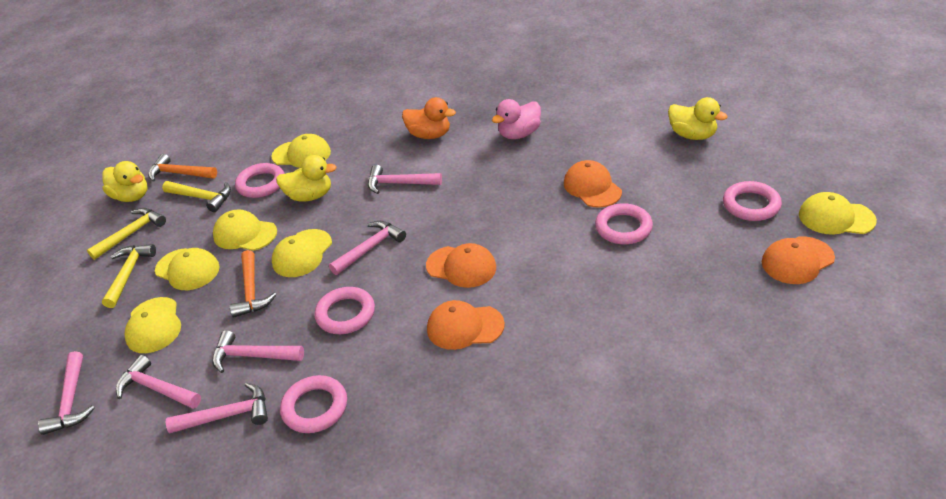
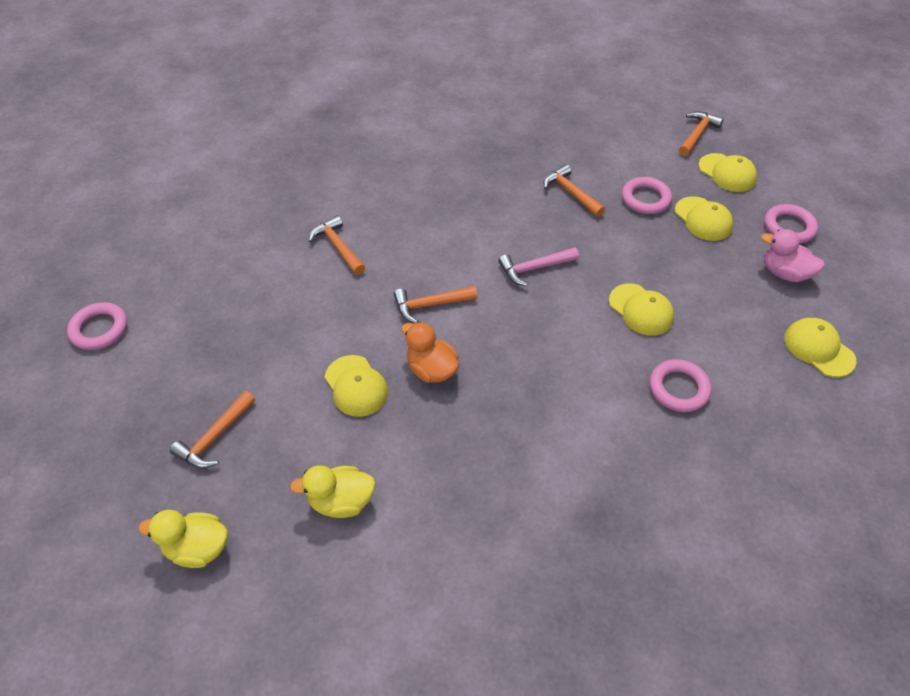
orange cap: [426,243,496,288] [427,300,505,350] [564,160,622,208] [762,236,835,284] = 4 -> none = 0
orange hammer: [148,154,217,182] [230,250,276,318] = 2 -> [170,391,255,468] [309,216,365,275] [394,286,478,323] [544,164,605,217] [679,111,724,156] = 5
pink hammer: [38,351,95,435] [116,355,201,409] [166,382,268,433] [212,330,304,373] [329,221,406,275] [368,165,442,194] = 6 -> [498,247,579,286] = 1
pink ring: [235,163,285,198] [280,375,347,433] [314,287,375,334] [595,203,653,245] [723,181,782,221] = 5 -> [67,302,127,350] [622,177,672,214] [650,359,711,412] [764,204,818,243] = 4
yellow cap: [125,297,181,353] [155,248,220,290] [213,209,277,251] [272,134,331,168] [272,229,332,277] [799,192,877,234] = 6 -> [325,355,388,417] [609,283,674,336] [675,196,733,241] [698,153,757,192] [784,318,857,377] = 5
yellow duck: [102,161,148,202] [276,155,337,201] [668,97,728,140] = 3 -> [139,510,228,568] [290,465,376,518] = 2
yellow hammer: [87,208,166,260] [102,244,156,308] [162,181,231,212] = 3 -> none = 0

